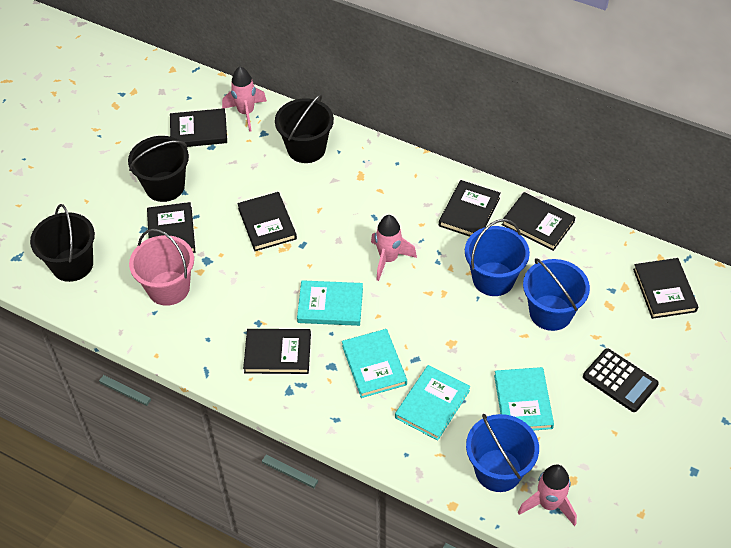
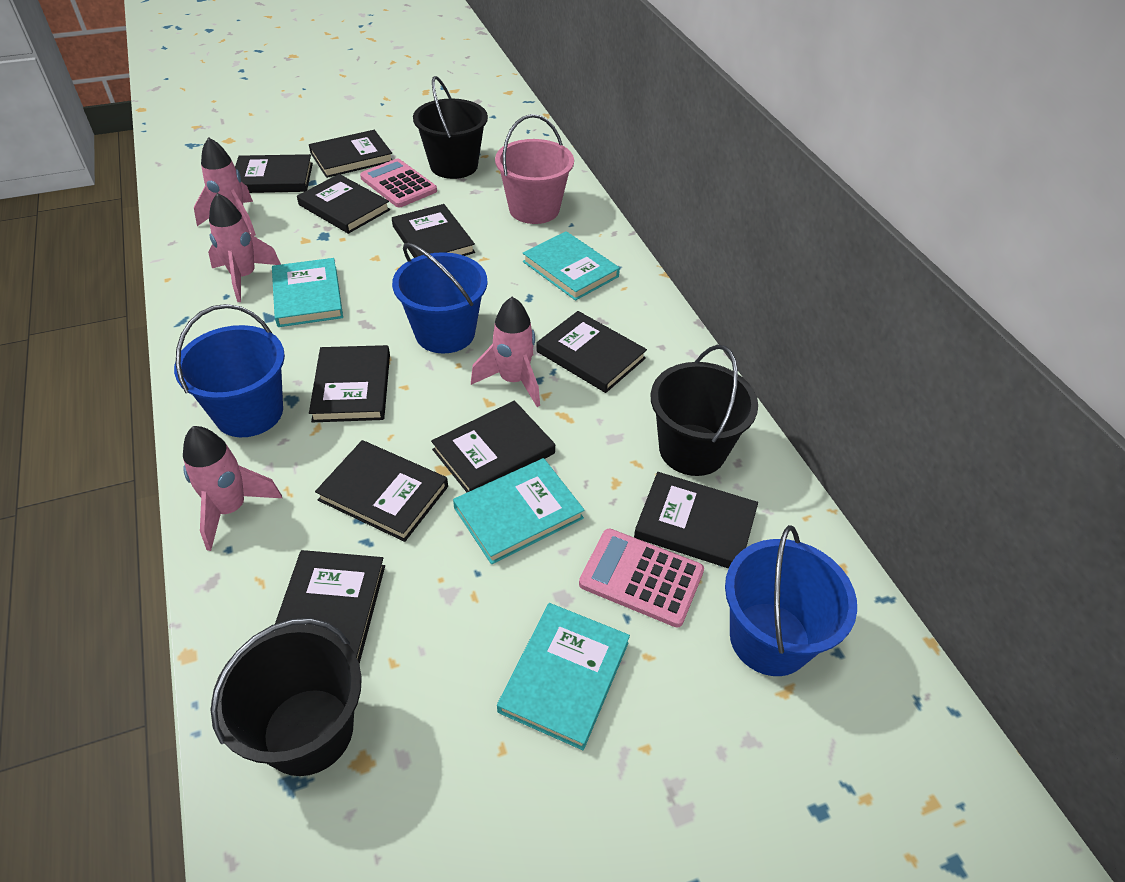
black book: [147,202,195,253] [170,108,227,147] [237,192,297,251] [243,329,311,374] [439,180,501,237] [502,192,576,251] [633,258,698,319] = 7 -> [235,154,313,193] [275,550,385,664] [297,174,390,234] [309,130,392,178] [309,345,390,422] [315,440,448,542] [392,204,475,258] [431,400,555,492] [536,311,647,393] [634,472,758,569] = 10
black calculator: [583,348,659,412] = 1 -> none = 0
pink calculator: none = 0 -> [360,159,437,207] [579,529,704,627] = 2
pink rocket: [222,67,267,132] [371,215,417,281] [518,464,577,526] = 3 -> [183,426,282,551] [194,137,256,236] [208,193,281,302] [471,297,540,407] = 4

